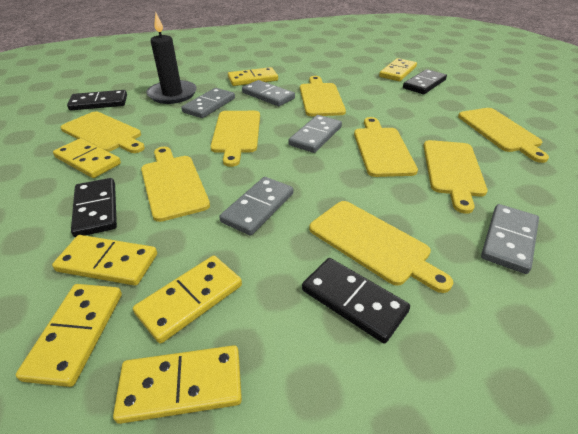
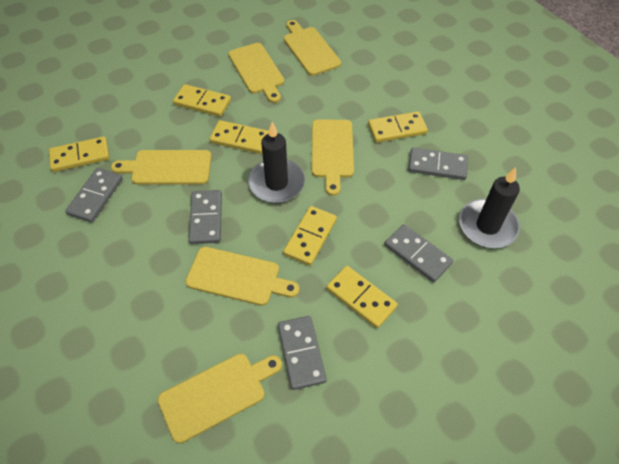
black candle: [146,13,197,104] = 1 -> [248,122,305,203] [459,167,520,248] = 2
black domino: [67,90,127,110] [71,178,117,237] [302,258,410,343] [403,69,447,94] = 4 -> none = 0
yellow cutting board: [61,112,145,153] [141,147,210,222] [210,111,260,167] [300,76,346,116] [309,201,453,293] [354,117,418,177] [423,140,488,214] [458,108,549,163] = 8 -> [111,150,211,185] [158,354,282,444] [185,247,299,306] [228,43,284,103] [284,20,341,76] [312,120,354,196] = 6
yellow domino: [16,284,122,387] [52,235,157,286] [53,138,121,178] [113,345,242,424] [133,256,242,343] [228,67,278,86] [379,58,417,81] = 7 -> [49,136,110,172] [173,84,231,117] [209,120,269,154] [283,206,337,266] [326,266,398,328] [368,111,428,143] = 6

